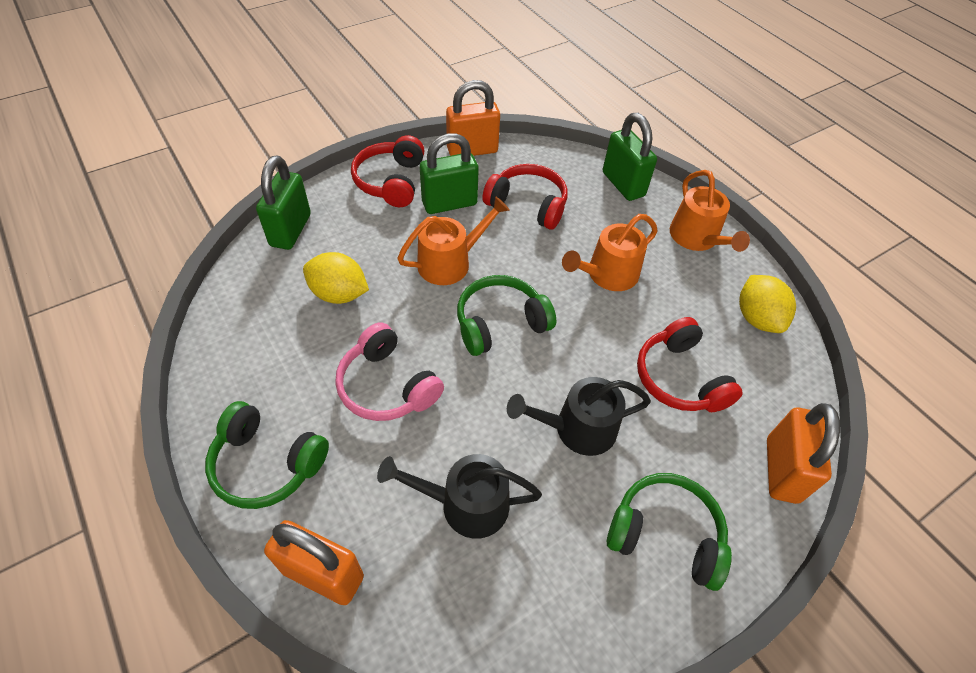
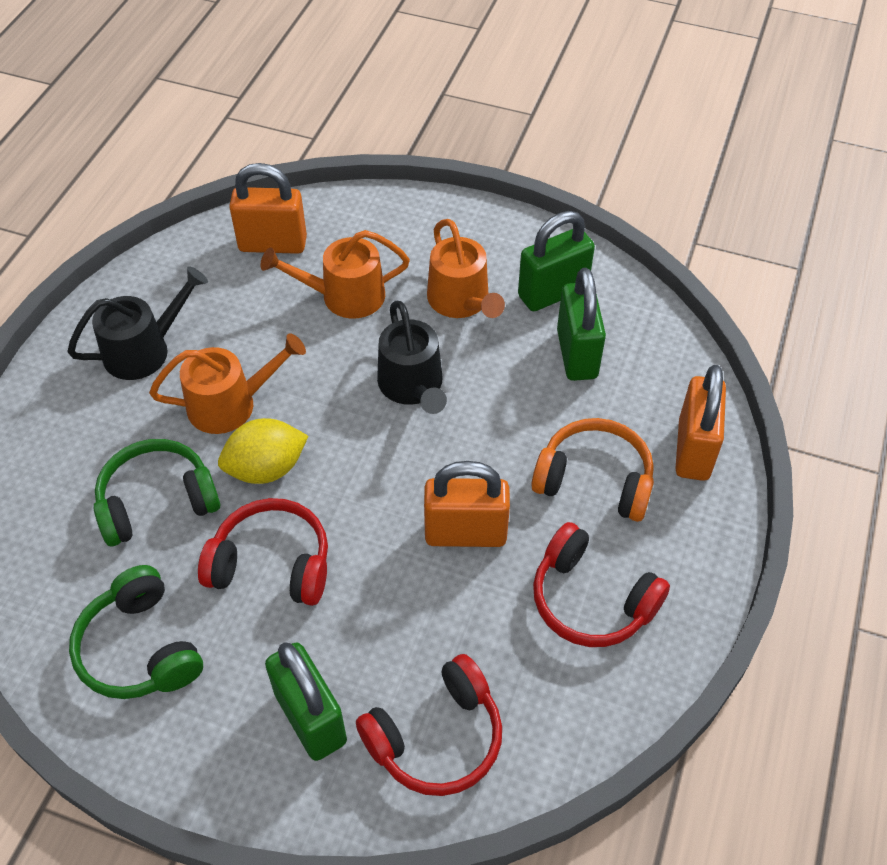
green headphones: [205,401,329,509] [457,275,556,356] [607,473,732,591] = 3 -> [69,565,203,699] [94,439,220,546] = 2
orange headphones: none = 0 -> [531,418,654,522] = 1
pink headphones: [335,322,444,421] = 1 -> none = 0
yellow lemon: [303,252,369,304] [739,275,796,333] = 2 -> [218,418,308,484] = 1

